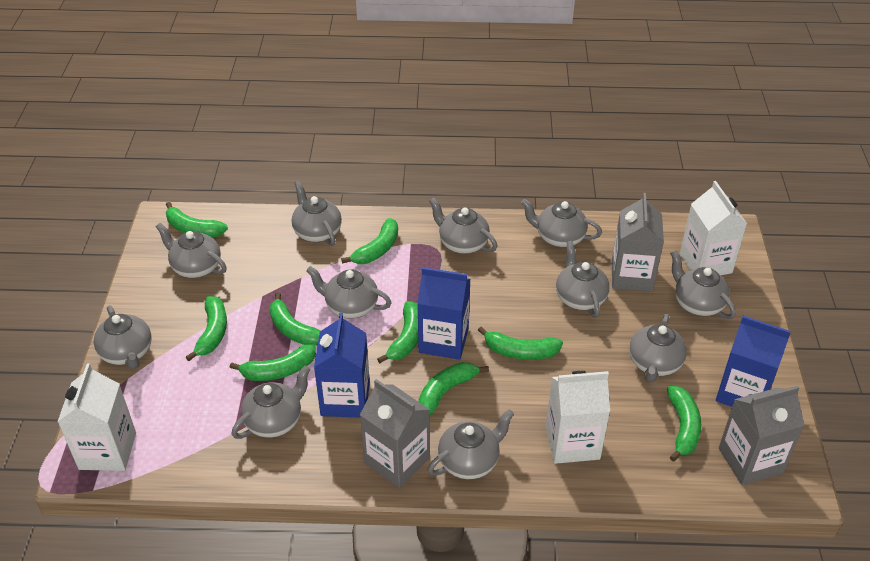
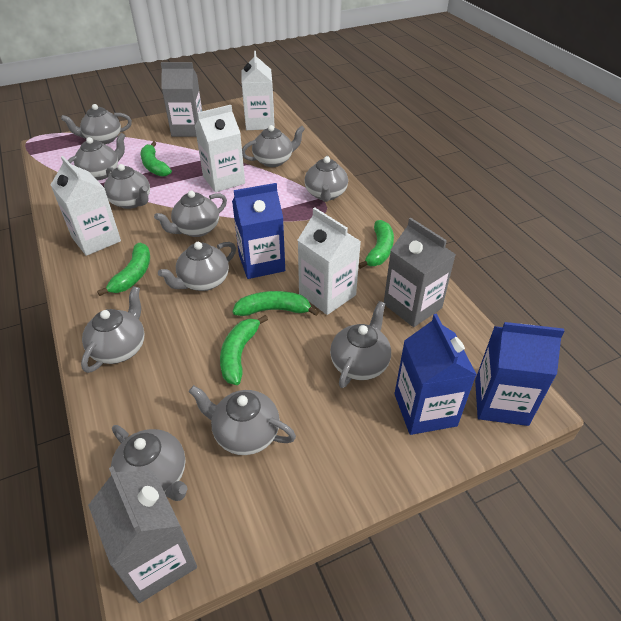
green banana: [166,202,228,237] [186,296,227,361] [230,344,316,381] [269,292,321,346] [341,218,398,264] [377,301,418,363] [419,362,489,415] [478,327,563,360] [667,386,701,462] = 9 -> [97,243,150,296] [141,142,172,177] [220,315,268,385] [233,291,319,316] [359,220,394,269] = 5
white carton: [57,364,136,471] [546,371,610,464] [680,181,747,275] = 3 -> [51,156,121,256] [195,105,245,192] [242,51,275,130] [298,207,361,315] = 4

